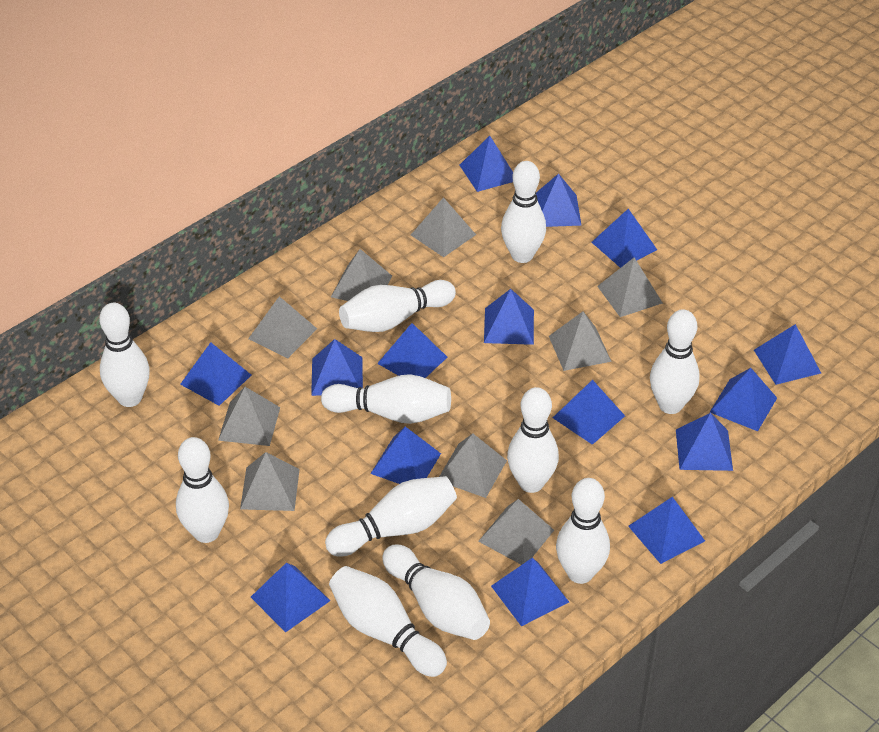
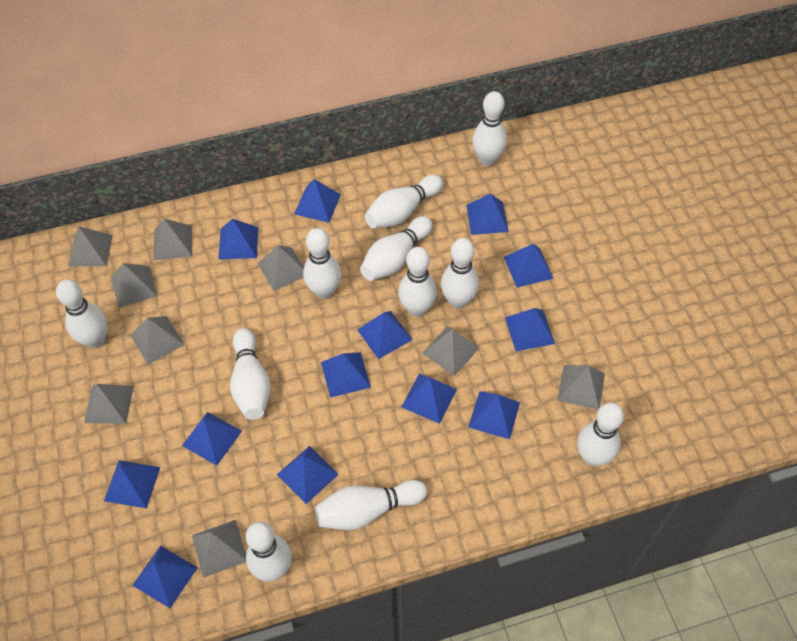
blue pyramid: [180,342,251,406] [251,562,330,632] [311,339,363,396] [371,427,441,484] [377,323,447,378] [460,136,513,192] [484,289,534,345] [491,558,569,626] [536,174,582,227] [553,380,625,445] [591,209,657,268] [628,497,705,564] [676,413,733,471] [710,368,777,431] [754,324,821,385] = 15 -> [104,460,160,509] [132,546,198,608] [182,412,242,466] [219,219,258,260] [277,446,339,504] [294,179,341,223] [321,352,371,398] [357,311,413,359] [402,374,457,424] [466,193,509,235] [468,391,520,439] [504,244,554,288] [505,308,555,351] = 13

